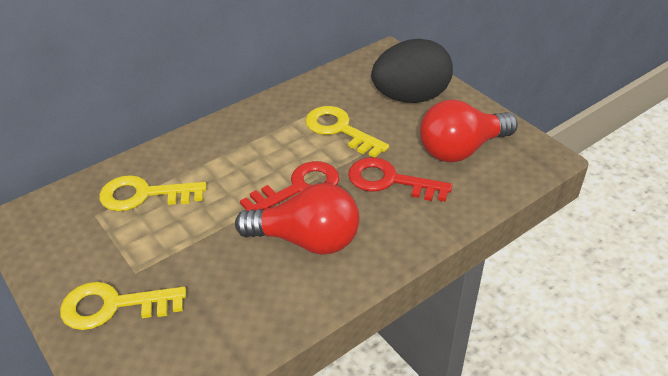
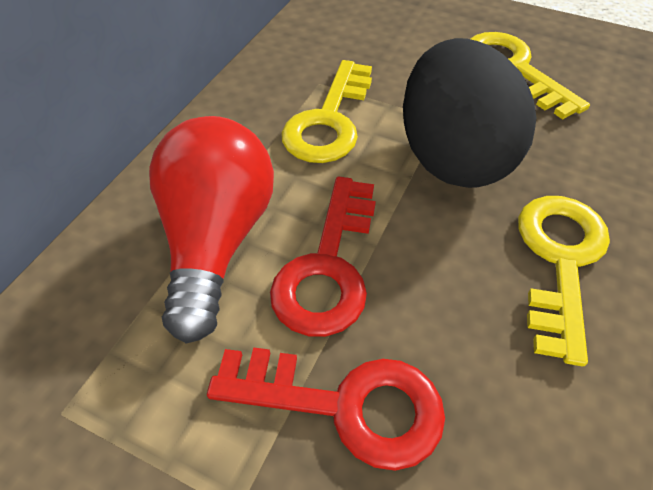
red light bulb: [235,183,360,255] [420,100,518,162] = 2 -> [149,116,274,344] = 1

